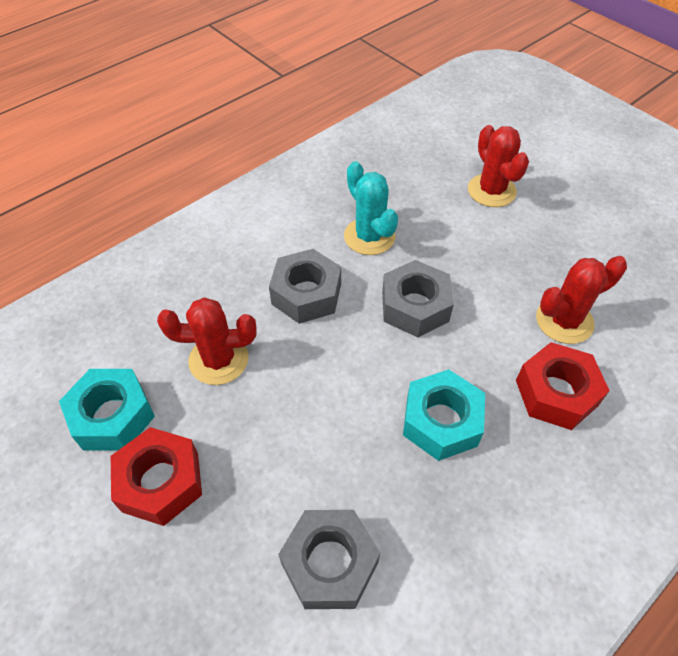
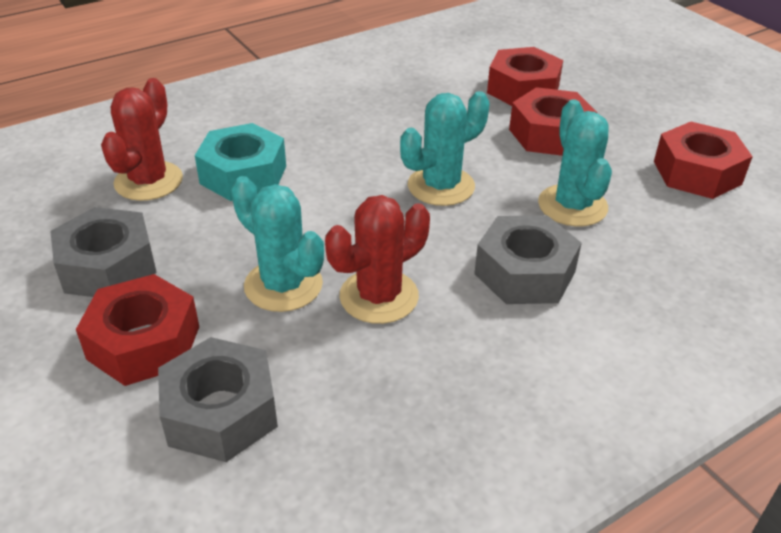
red cactus: [157,297,256,385] [468,125,529,207] [536,256,627,344] = 3 -> [101,78,183,201] [325,195,430,324] = 2
red nut: [111,427,202,526] [516,342,610,430] = 2 -> [76,274,199,386] [487,47,563,106] [509,87,597,156] [654,122,753,199] = 4
turquoise cactus: [344,161,398,255] = 1 -> [231,176,324,312] [400,91,490,206] [538,99,612,226] = 3
turquoise nut: [59,369,155,451] [403,369,485,461] = 2 -> [195,123,286,201] = 1

